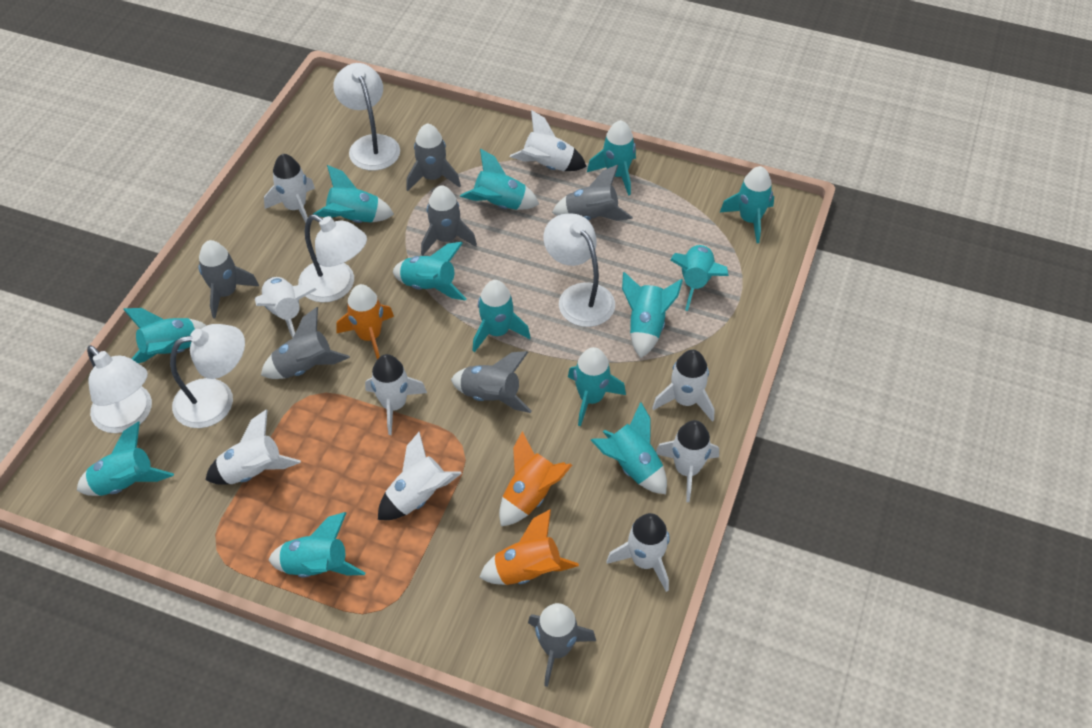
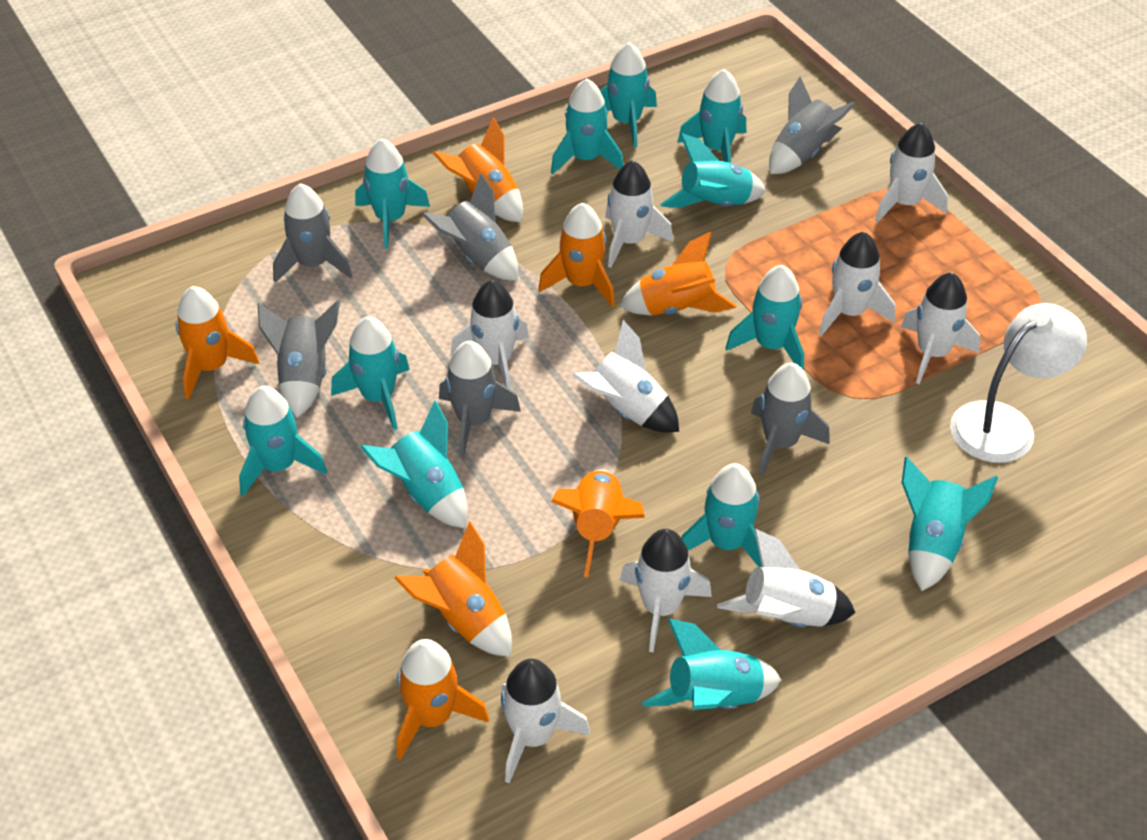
grey rocket: [198,240,259,318] [261,307,350,379] [406,123,461,191] [421,185,477,256] [451,351,532,413] [528,603,596,687] [552,165,633,221] = 7 -> [258,300,340,418] [273,183,352,283] [422,173,518,281] [439,341,521,458] [751,363,830,477] [769,77,856,174] = 6
orange rocket: [336,284,394,359] [479,509,579,585] [499,431,572,526] = 3 -> [176,286,259,399] [394,521,512,657] [397,639,489,760] [433,117,523,222] [538,203,615,307] [551,470,645,577] [619,231,737,316] = 7
turquoise rocket: [77,422,174,496] [123,308,207,363] [269,512,366,577] [313,165,394,223] [392,242,466,300] [460,149,539,210] [472,280,530,352] [568,347,626,426] [587,120,636,195] [591,402,667,494] [622,272,683,358] [670,245,729,311] [720,166,774,243] = 13 -> [239,386,327,496] [331,316,410,430] [355,138,430,248] [360,400,468,528] [551,78,624,174] [600,42,657,148] [642,619,781,710] [660,133,766,208] [677,69,746,163] [681,463,762,567] [726,265,804,371] [902,457,998,591] = 12
white lamp: [87,345,152,433] [170,324,245,428] [298,214,367,302] [333,63,400,171] [543,213,615,327] = 5 -> [950,303,1087,463] = 1

